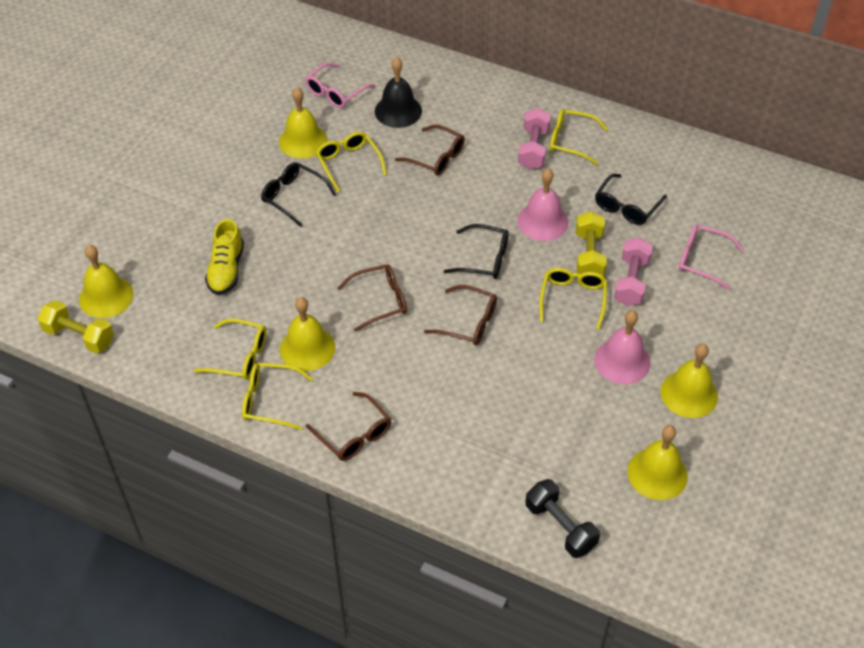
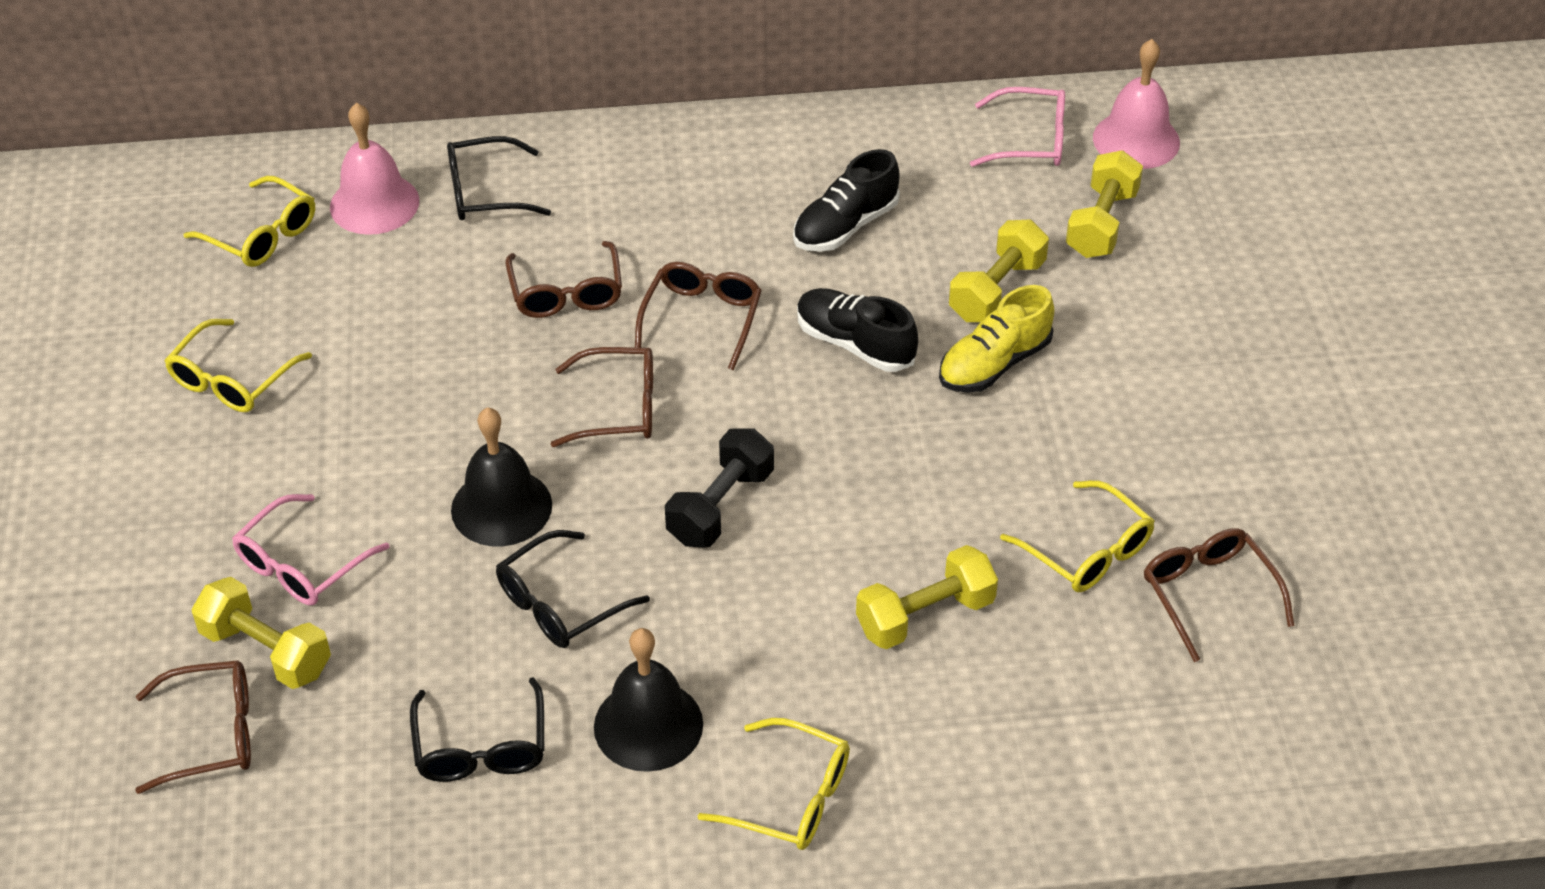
black bell: [375,57,422,128] = 1 -> [451,407,552,546] [594,628,703,772] = 2
black shoe: none = 0 -> [793,149,900,252] [797,288,918,372] = 2
brown glasses: [306,392,391,461] [337,264,407,332] [395,125,465,176] [424,285,497,345] = 4 -> [135,660,251,794] [506,241,622,318] [551,347,653,447] [635,262,762,370] [1144,528,1295,662] = 5
pink dumbbell: [518,108,551,170] [614,237,653,306] = 2 -> none = 0
yellow bell: [79,245,134,318] [279,87,327,158] [280,297,335,371] [627,425,688,500] [660,344,718,418] = 5 -> none = 0
yellow dumbbell: [38,300,114,353] [576,211,607,276] = 2 -> [191,577,331,689] [856,545,998,649] [949,220,1049,322] [1066,150,1143,258] = 4
yellow glasses: [193,318,267,380] [242,363,313,430] [316,132,387,192] [539,268,607,330] [550,109,608,165] = 5 -> [164,319,312,412] [183,176,315,267] [698,718,850,850] [1000,480,1155,592] = 4

